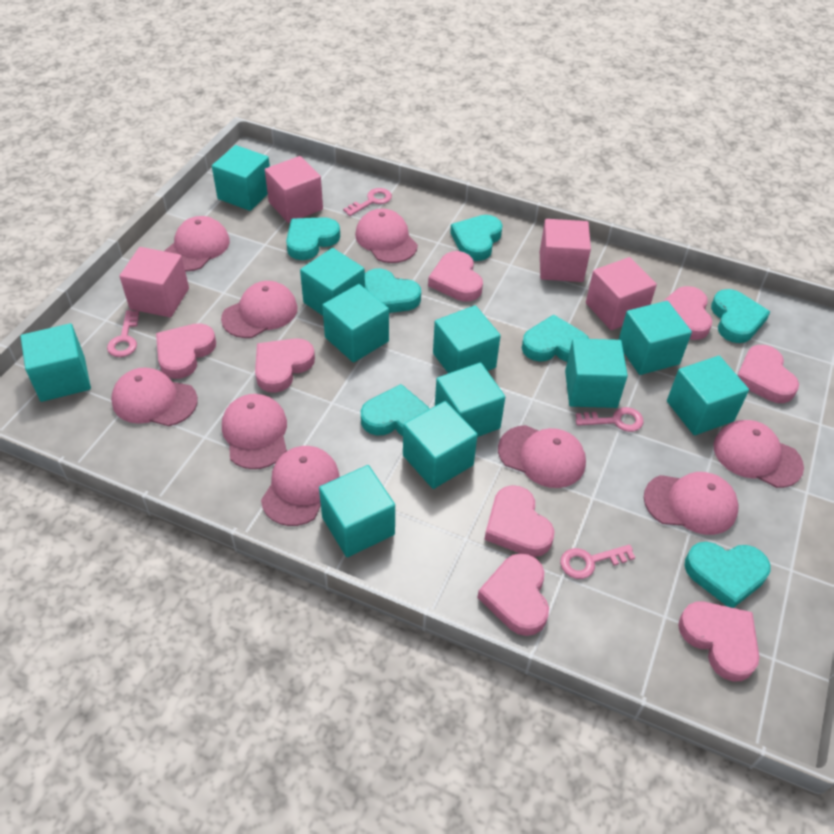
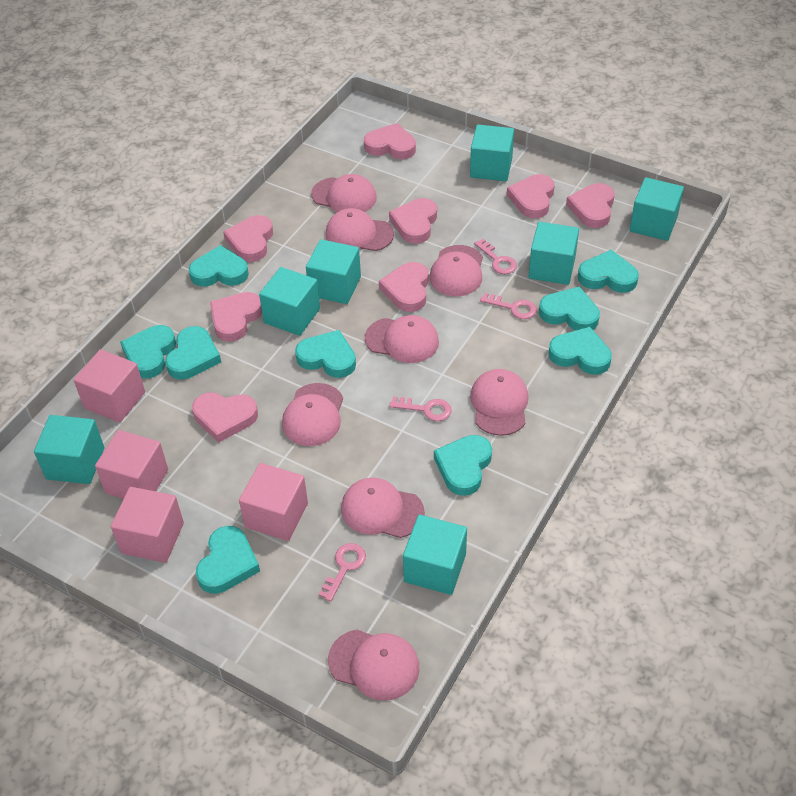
pink cap: [111,368,198,426] [164,216,230,272] [221,281,298,338] [222,394,287,469] [261,446,340,526] [355,209,418,263] [498,425,586,488] [644,472,739,535] [713,420,804,488] = 9 -> [282,383,343,446] [311,174,377,212] [326,208,394,251] [328,629,420,701] [341,478,425,538] [365,315,439,363] [429,245,483,296] [470,369,529,436] = 8
turquoise cube: [20,323,91,402] [212,145,270,211] [300,248,365,316] [319,465,395,557] [322,284,389,363] [403,401,478,489] [433,305,501,373] [435,362,505,437] [565,338,628,408] [619,301,692,375] [667,356,749,435] = 11 -> [34,415,104,484] [259,267,320,336] [306,239,361,304] [403,515,467,595] [470,125,514,181] [528,222,579,285] [630,177,684,241] = 7
turquoise heart: [286,217,340,260] [361,384,430,436] [365,268,421,313] [450,215,502,261] [522,314,589,362] [685,542,771,608] [711,289,770,343] = 7 -> [120,325,176,378] [165,326,221,380] [189,245,249,287] [196,526,260,594] [295,330,356,378] [434,435,492,496] [539,286,600,330] [548,327,612,375] [578,250,639,293] = 9

